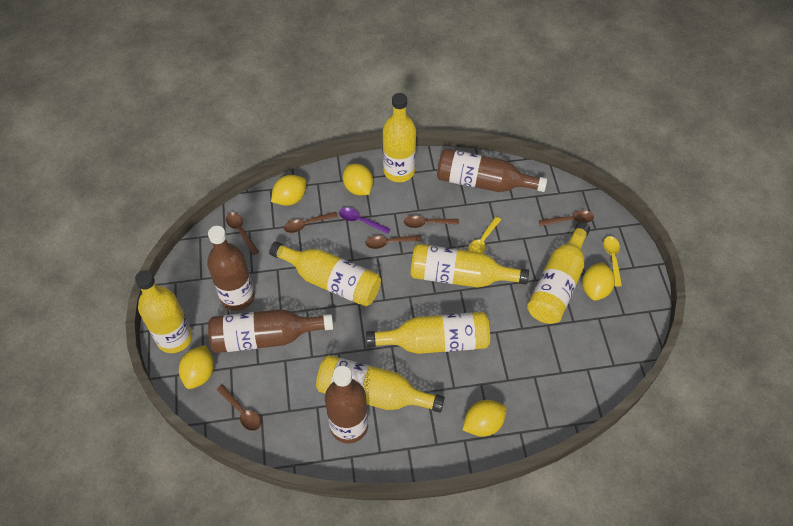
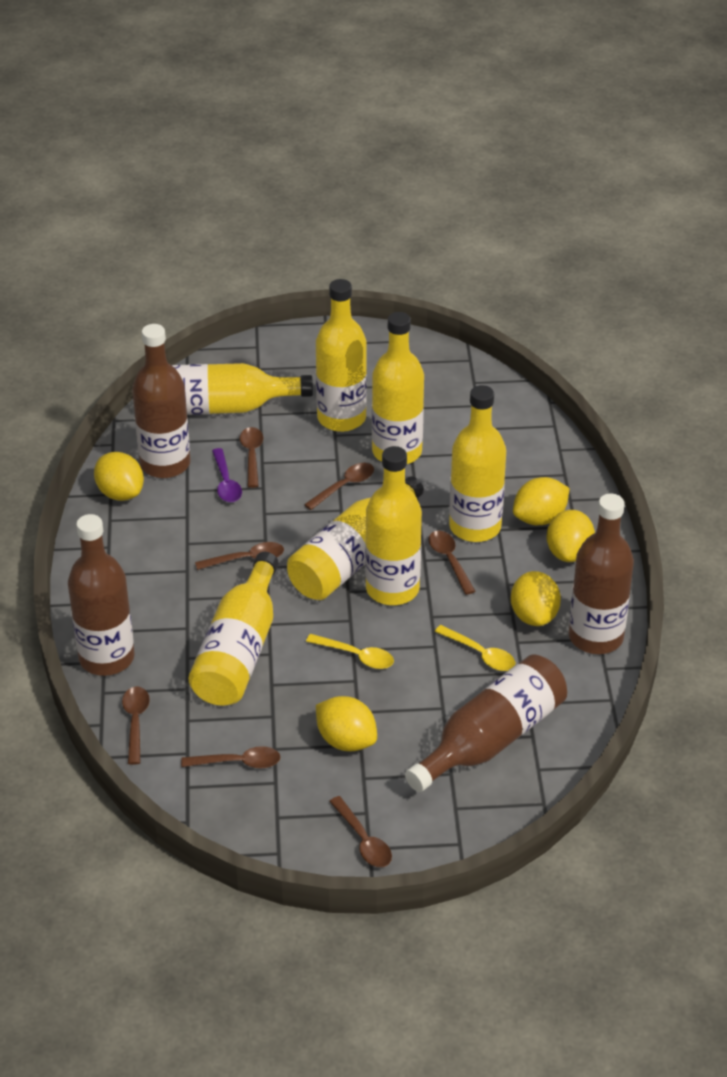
brown spoon: [216,385,261,431] [226,212,259,255] [284,212,338,233] [365,235,422,249] [404,215,459,228] [539,210,594,226] = 6 -> [122,686,150,765] [181,746,280,769] [195,542,284,570] [240,427,263,488] [304,463,374,510] [329,796,392,867] [429,531,475,595] = 7

